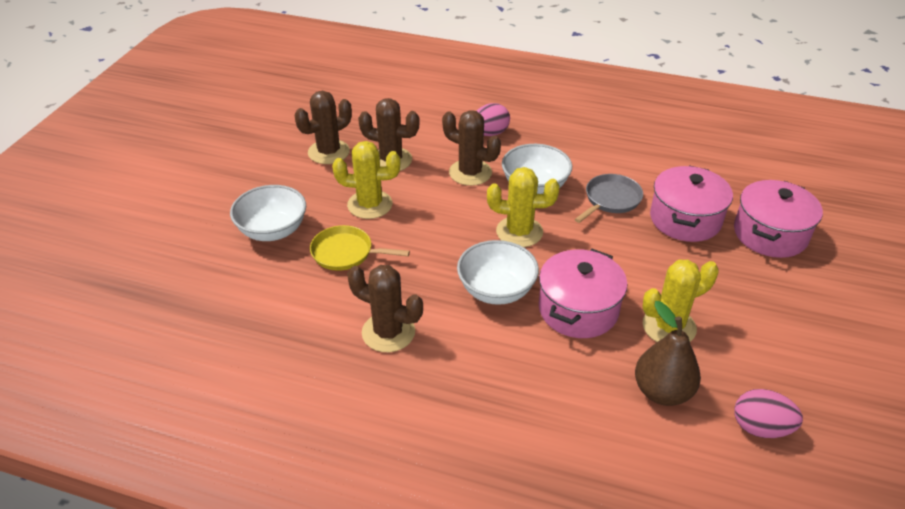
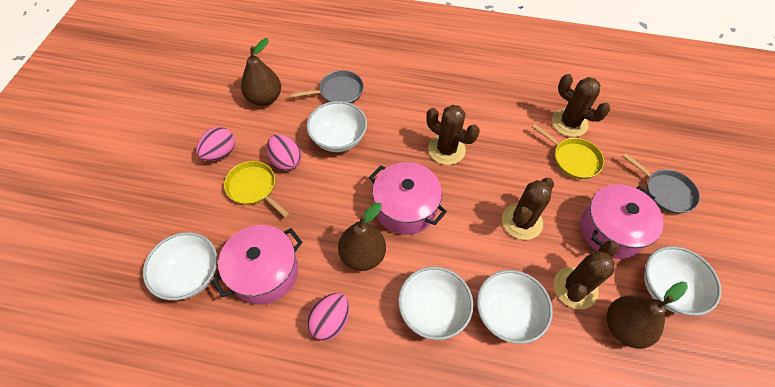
brown pear: [635,301,701,406] = 1 -> [241,38,281,106] [338,203,386,271] [606,281,688,349] = 3
grey pan: [575,174,643,223] = 1 -> [290,70,364,104] [622,153,700,214] = 2
pink egg: [477,103,510,136] [734,389,803,438] = 2 -> [196,127,235,161] [267,134,301,171] [307,293,349,341] = 3
white bowl: [230,185,306,241] [457,240,539,305] [502,144,572,194] = 3 -> [143,232,217,300] [307,101,367,152] [398,267,473,340] [477,270,553,344] [644,246,721,316] = 5
yellow cactus: [332,141,400,219] [487,167,559,247] [642,260,719,342] = 3 -> none = 0
yellow pan: [310,225,410,271] = 1 -> [224,161,290,218] [532,124,604,179] = 2

